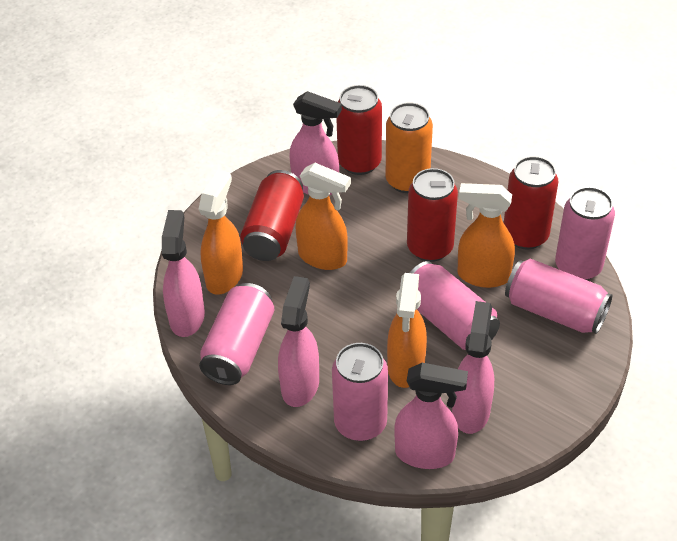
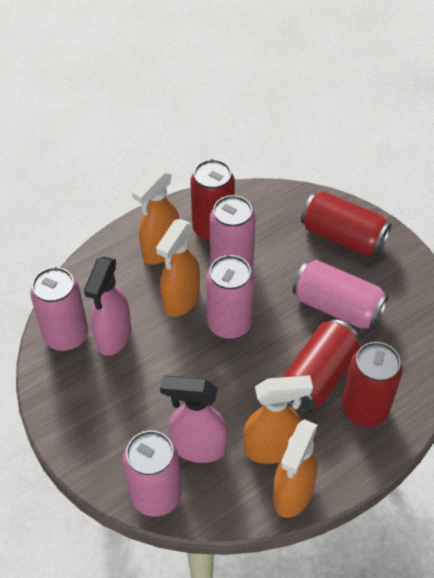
orange can: [386,103,433,193] = 1 -> none = 0
pink spray bottle: [162,210,205,337] [278,276,319,407] [289,91,342,195] [394,363,468,469] [452,301,494,434] = 5 -> [84,256,131,356] [160,376,227,463] = 2

